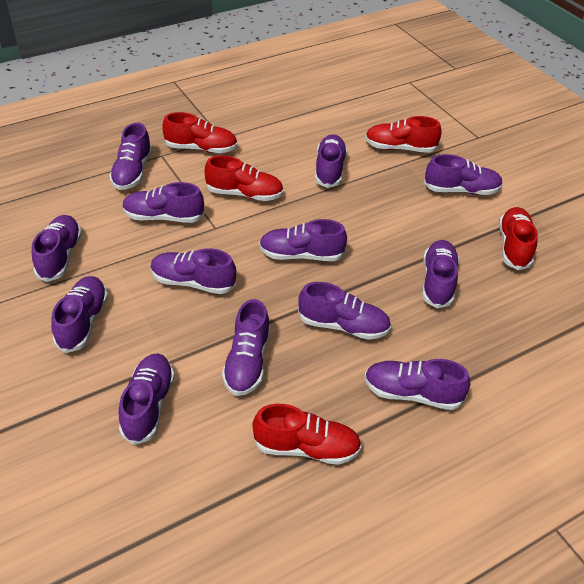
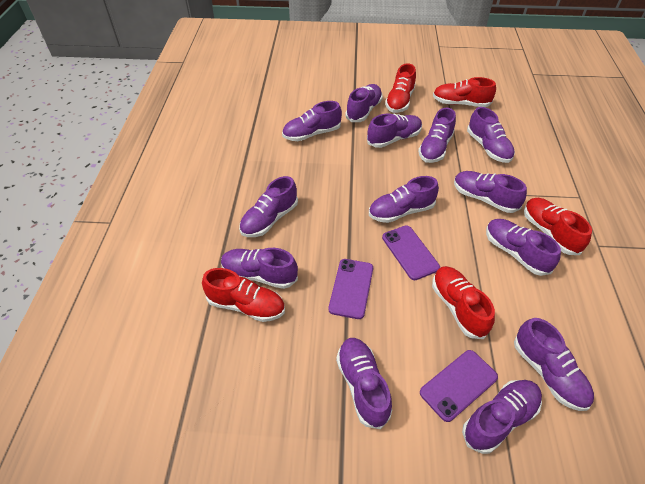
purple phone: none = 0 -> [328,259,373,319] [382,225,440,280] [420,350,498,422] = 3

